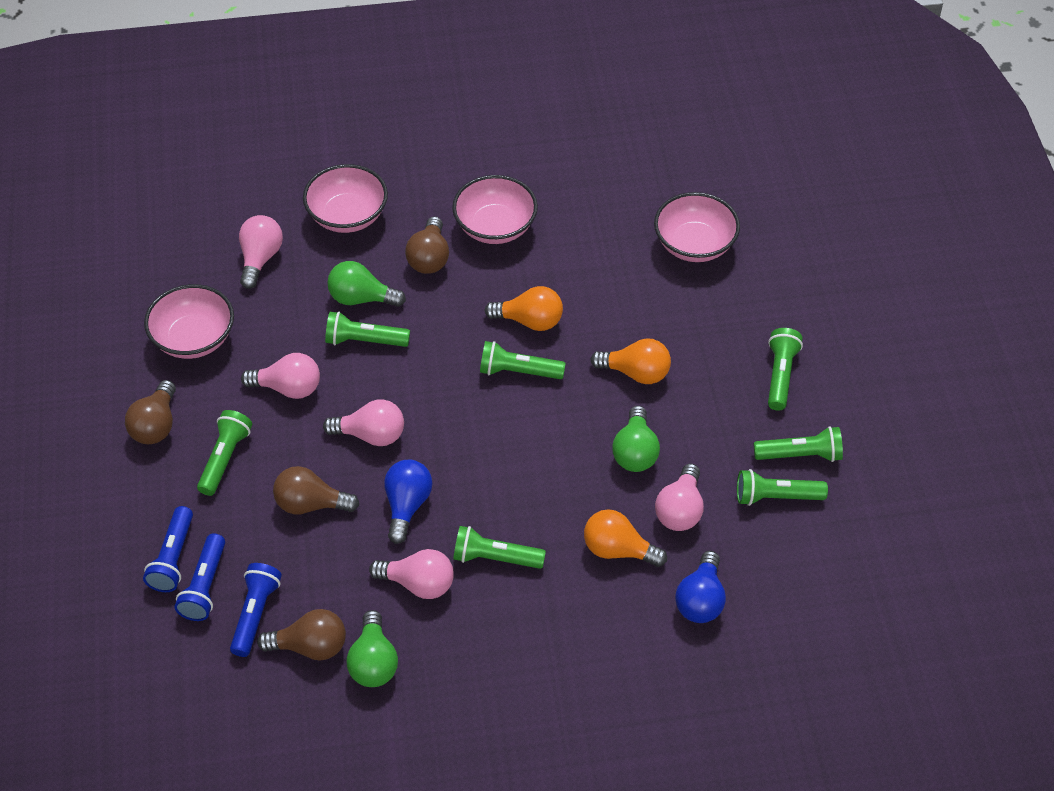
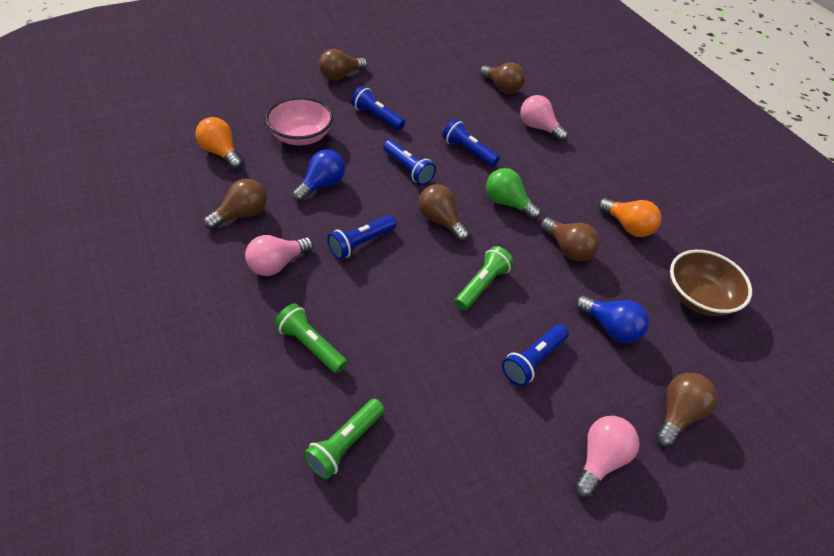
blue flashlight: [143,506,193,592] [174,533,225,621] [230,563,282,657] = 3 -> [327,215,396,259] [351,86,405,130] [383,140,436,185] [442,119,500,167] [502,324,569,386] = 5
brown bowl: none = 0 -> [670,250,752,316] = 1
brown light bulb: [125,380,176,444] [257,609,346,660] [273,466,359,514] [405,216,449,274] = 4 -> [204,179,267,230] [319,49,368,81] [418,184,470,241] [480,62,525,94] [541,217,599,261] [655,373,718,447] = 6
green flashlight: [197,410,252,496] [325,311,410,347] [453,526,546,569] [480,341,566,379] [737,469,828,506] [754,426,843,462] [768,328,803,411] = 7 -> [274,303,347,374] [303,399,385,480] [455,246,514,310] = 3
green light bulb: [327,261,406,307] [347,610,398,687] [612,406,660,472] = 3 -> [486,168,541,220] = 1
orange light bulb: [484,286,563,331] [584,509,667,567] [590,338,671,384] = 3 -> [196,117,243,169] [598,198,661,237] = 2
pink bowl: [144,284,234,359] [303,164,388,233] [452,175,538,244] [654,192,740,262] = 4 -> [266,97,333,145] = 1
pink light bulb: [239,215,283,289] [241,353,320,399] [323,399,404,446] [369,549,454,599] [655,463,704,531] = 5 -> [245,235,314,276] [520,95,568,141] [574,416,639,497] = 3

